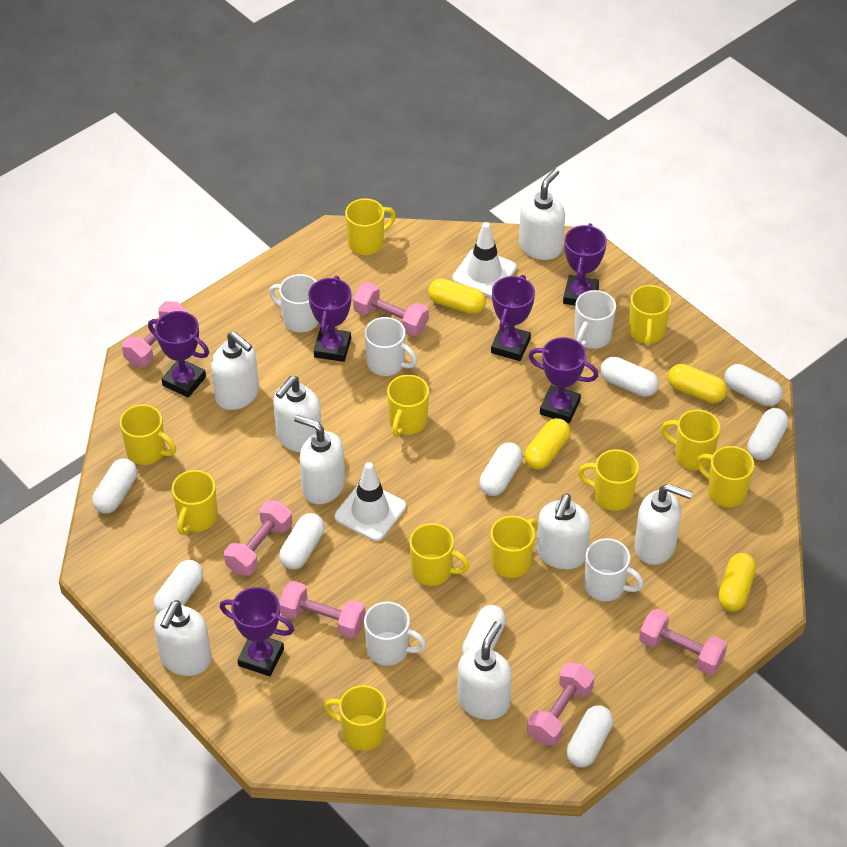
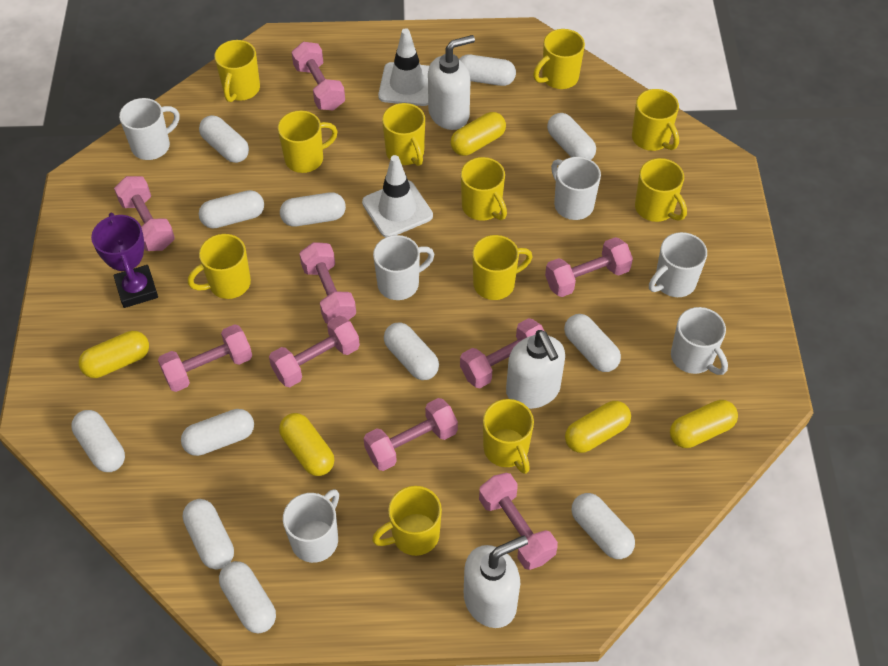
pink dumbbell: [122,301,188,367] [224,500,292,576] [279,581,365,639] [353,282,429,336] [527,662,595,746] [639,609,727,675] = 6 -> [114,176,175,251] [158,324,252,392] [269,316,360,387] [292,42,345,111] [299,242,356,324] [364,398,458,471] [460,318,544,388] [479,473,558,570] [545,237,633,297] = 9
purple trophy: [148,311,209,398] [220,587,294,676] [308,276,352,362] [491,275,535,361] [529,337,598,423] [563,223,607,306] = 6 -> [91,213,158,308] = 1
white capsule: [92,459,137,513] [154,560,203,613] [279,513,325,569] [462,605,506,654] [479,442,523,496] [566,705,613,767] [601,357,659,397] [725,364,783,406] [747,408,789,460] = 9 -> [71,410,125,472] [181,409,254,456] [183,499,234,570] [199,115,249,163] [199,190,264,229] [219,561,276,633] [280,192,346,227] [384,323,439,380] [459,55,516,86] [547,113,596,160] [564,314,621,372] [572,493,635,559] = 12
white mug: [269,274,319,332] [364,317,417,376] [364,602,426,666] [575,290,616,349] [584,538,644,601] = 5 -> [119,98,179,160] [283,489,339,563] [373,235,434,300] [551,157,601,220] [649,232,707,297] [671,307,728,375] = 6
white soap dispenser: [154,600,211,676] [211,332,259,410] [273,376,321,453] [294,415,345,504] [457,621,512,720] [519,168,565,260] [537,494,591,569] [634,484,692,565] = 8 -> [428,35,475,130] [464,535,528,628] [506,330,565,409] = 3
yellow capsule: [428,279,486,314] [524,418,570,470] [668,364,727,403] [718,553,756,612] = 4 -> [79,331,149,378] [279,413,334,476] [450,112,506,156] [565,401,631,453] [670,400,738,448] = 5

